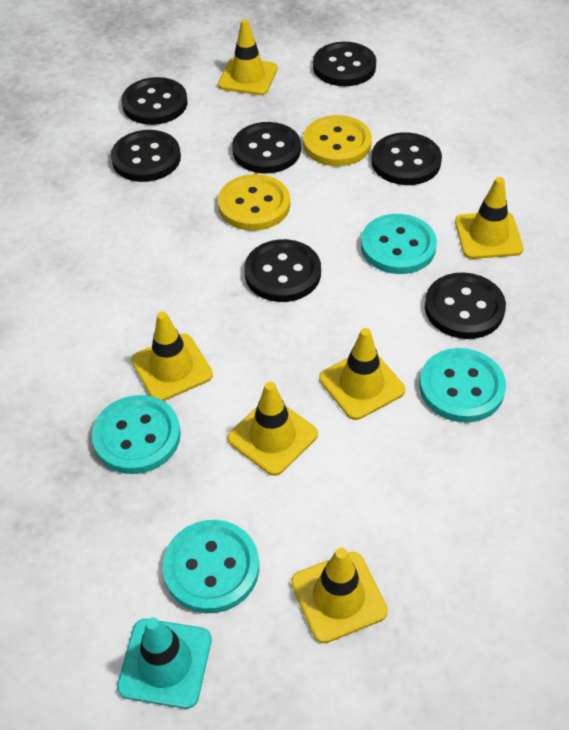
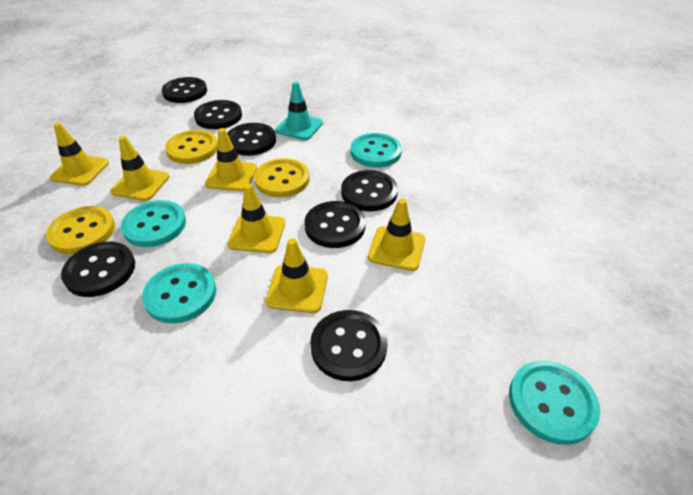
yellow button: [218,174,290,231] [303,115,372,166] = 2 -> [46,206,115,254] [165,130,218,164] [254,158,310,197] = 3

